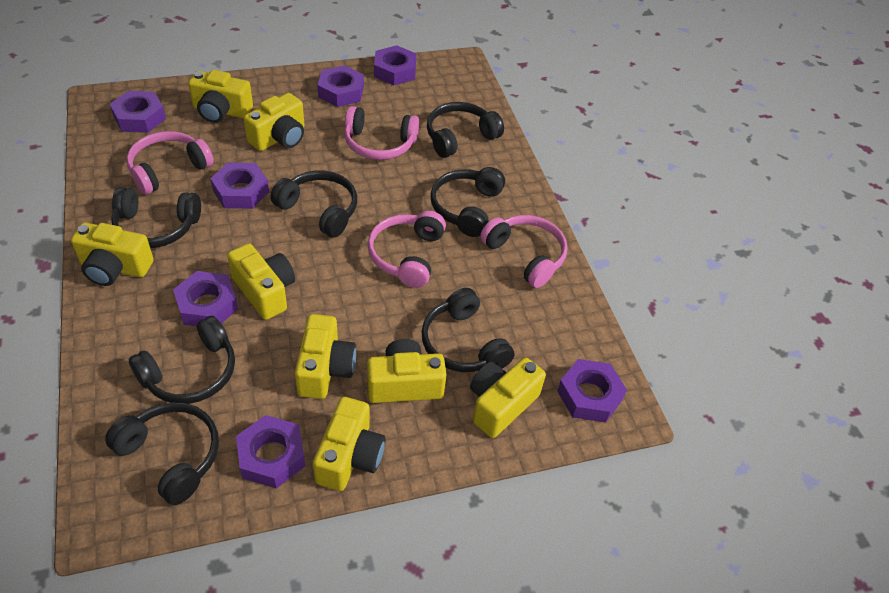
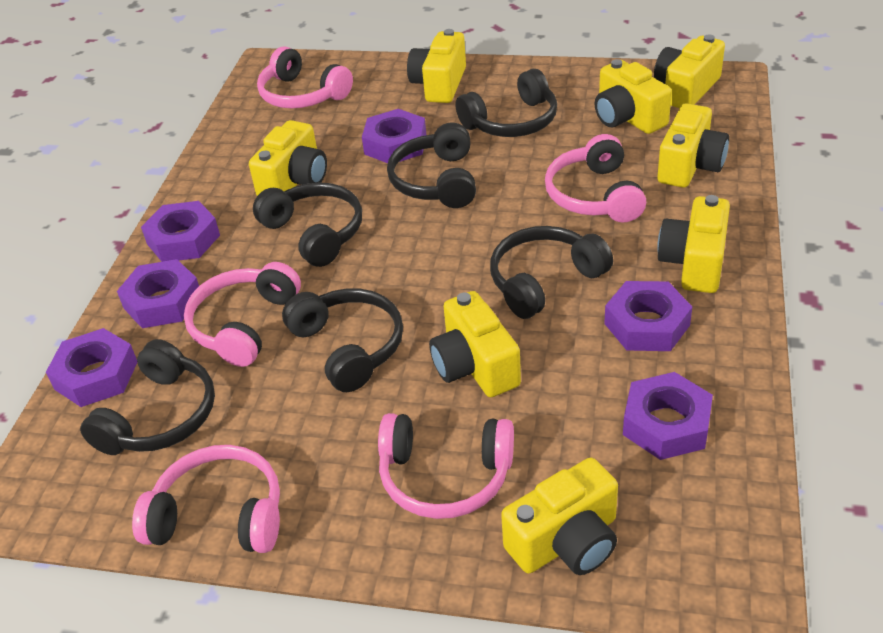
black headphones: [105,402,219,505] [111,187,201,248] [129,316,235,404] [270,170,357,238] [421,288,515,372] [427,102,504,158] [430,167,505,237] = 7 -> [80,339,215,455] [253,182,362,267] [282,288,403,392] [387,123,476,208] [455,69,557,137] [490,226,613,319] = 6
pink headphones: [127,131,214,194] [344,106,419,160] [367,211,446,288] [480,215,567,288] = 4 -> [132,445,280,553] [184,262,301,367] [257,46,353,108] [378,413,514,519] [545,134,646,222] = 5
purple nut: [110,91,166,133] [173,271,238,326] [210,162,269,209] [236,415,305,488] [317,65,364,107] [374,45,416,85] [557,359,627,422] = 7 -> [46,328,137,407] [117,259,199,328] [141,201,220,262] [362,109,426,163] [604,281,692,351] [623,372,713,460] = 6

